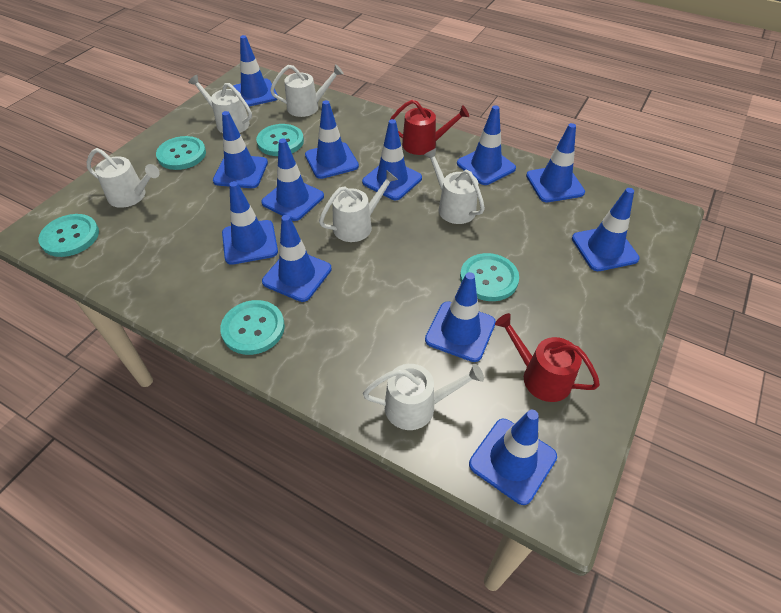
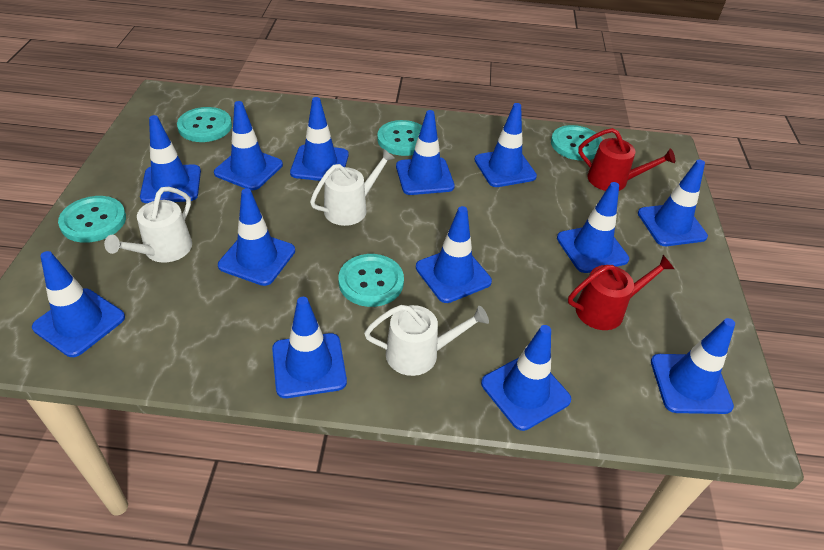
blue traffic cone: [213,111,268,188] [222,181,278,265] [233,35,278,106] [261,139,324,221] [262,215,332,302] [305,100,359,179] [362,119,422,200] [425,272,496,362] [457,105,516,185] [469,410,557,505] [526,123,585,202] [572,188,640,271] = 12 -> [32,251,125,357] [140,115,201,203] [214,101,283,190] [218,188,295,286] [272,297,347,398] [290,97,349,181] [396,110,455,195] [416,206,492,303] [474,103,537,187] [481,325,571,431] [557,182,629,273] [638,160,708,246] [651,318,735,414] = 13
white watering can: [87,148,160,208] [188,75,252,133] [270,64,343,117] [319,171,398,242] [363,363,484,430] [424,148,485,224] = 6 -> [104,186,192,263] [310,148,396,226] [364,305,489,376] = 3

